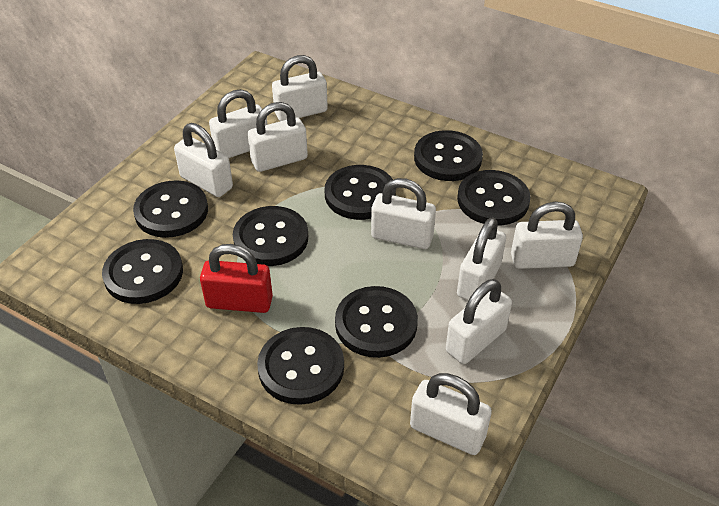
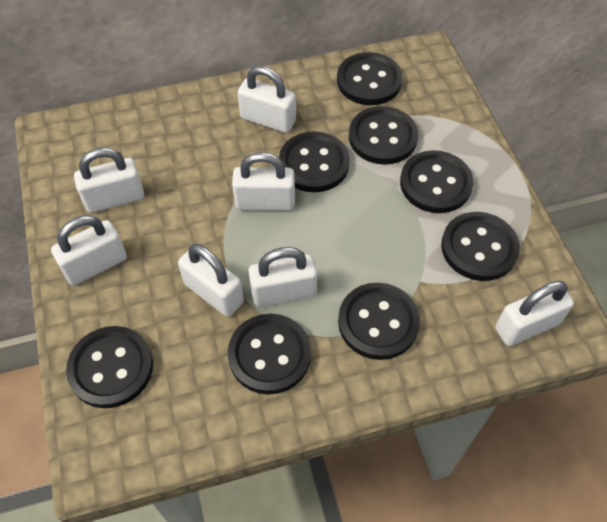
red padlock: [200,244,273,313] = 1 -> none = 0
white padlock: [174,123,233,197] [209,89,268,158] [248,102,308,172] [272,55,328,121] [371,178,436,249] [410,373,492,455] [446,279,512,364] [457,217,506,300] [511,202,583,269] = 9 -> [51,215,127,286] [74,147,144,213] [178,244,244,317] [232,152,295,211] [238,66,296,133] [248,247,317,308] [495,281,574,346] = 7

